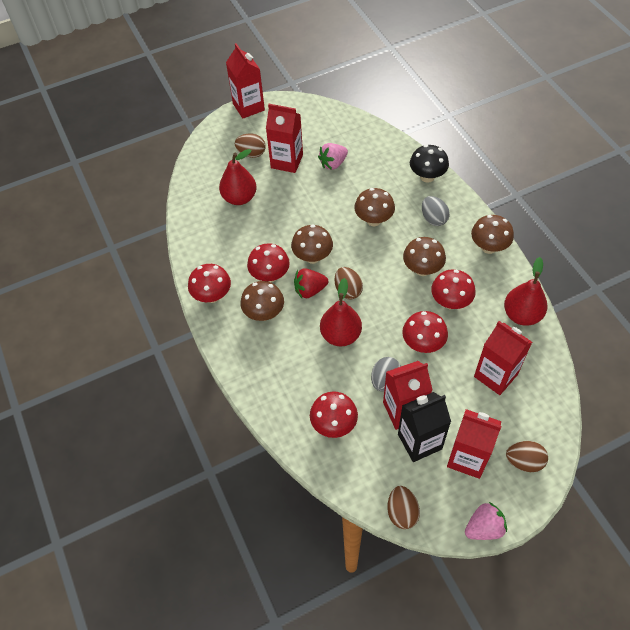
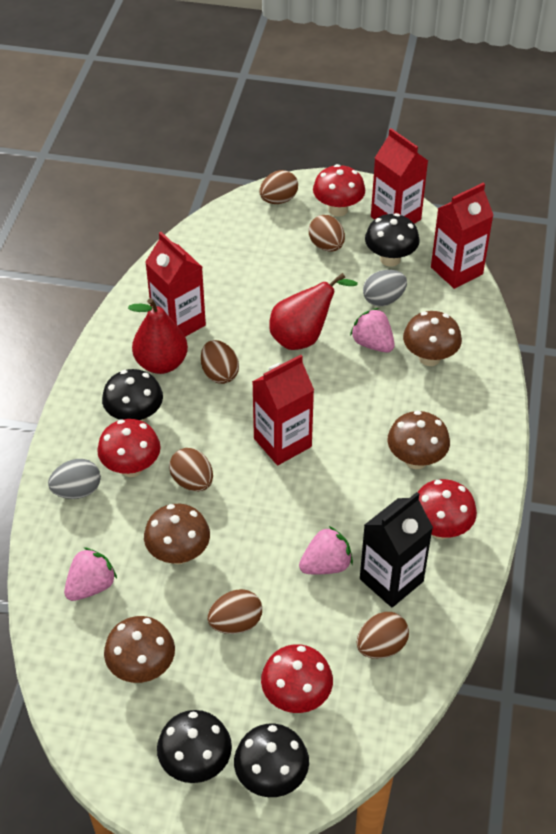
black mushroom: [410,145,449,183] = 1 -> [102,369,163,422] [157,710,232,783] [234,723,309,797] [365,213,420,267] = 4
brown egg: [235,133,266,158] [335,267,363,300] [388,486,420,529] [506,441,548,472] = 4 -> [169,448,213,491] [201,340,239,384] [207,589,262,634] [259,170,298,204] [309,215,345,252] [357,612,409,659] = 6
brown mushroom: [240,281,284,321] [291,225,333,264] [354,188,395,226] [403,237,446,276] [471,215,514,254] = 5 -> [104,616,175,683] [144,504,210,564] [388,411,450,469] [403,311,462,366] = 4
pink strawberry: [318,143,348,170] [465,502,507,540] = 2 -> [64,547,117,601] [299,526,353,574] [350,308,395,353] = 3
red carton: [226,43,265,119] [266,104,303,173] [383,361,433,430] [447,409,501,479] [474,321,532,395] = 5 -> [145,232,206,337] [252,355,314,465] [371,128,428,224] [431,182,494,289] = 4
red mushroom: [188,264,231,303] [247,243,290,282] [310,391,358,438] [402,311,448,353] [431,269,476,309] = 5 -> [97,419,161,477] [261,644,333,713] [313,164,365,217] [418,479,477,540] = 4
red pear: [219,149,257,205] [320,278,362,346] [504,257,548,326] = 3 -> [128,298,188,374] [269,273,358,350] = 2
red strawberry: [294,268,328,298] = 1 -> none = 0

